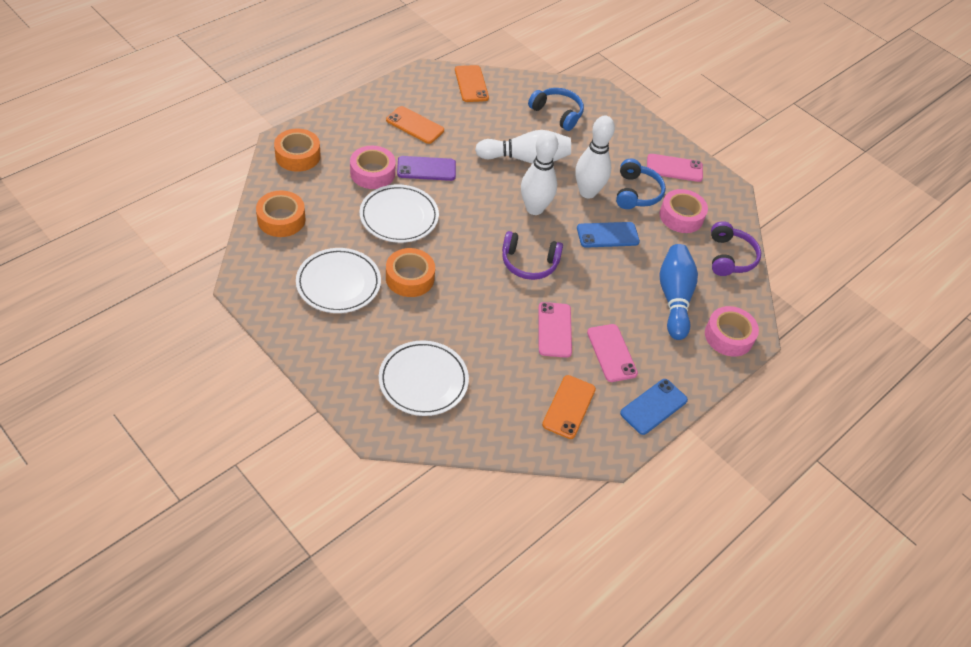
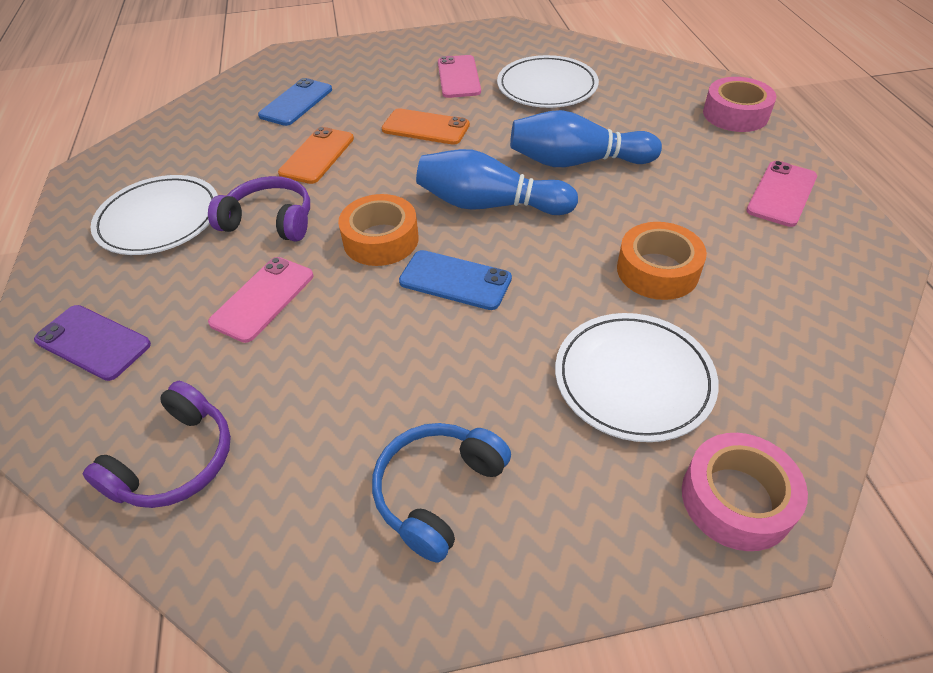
blue bowling pin: [660,244,698,340] = 1 -> [416,149,578,215] [510,110,662,167] = 2
blue headphones: [528,88,584,131] [616,158,666,209] = 2 -> [372,423,511,563] = 1
orange phone: [386,106,444,144] [455,65,489,102] [542,375,596,439] = 3 -> [278,127,354,184] [382,108,470,145] = 2
orange tape: [256,190,305,237] [274,128,321,172] [386,248,435,297] = 3 -> [338,194,419,266] [617,222,707,300] = 2
pink tape: [350,146,396,189] [659,189,708,233] [705,306,759,357] = 3 -> [682,433,808,551] [703,77,776,132] = 2
white bowling pin: [475,130,571,163] [521,131,558,215] [575,116,615,199] = 3 -> none = 0

